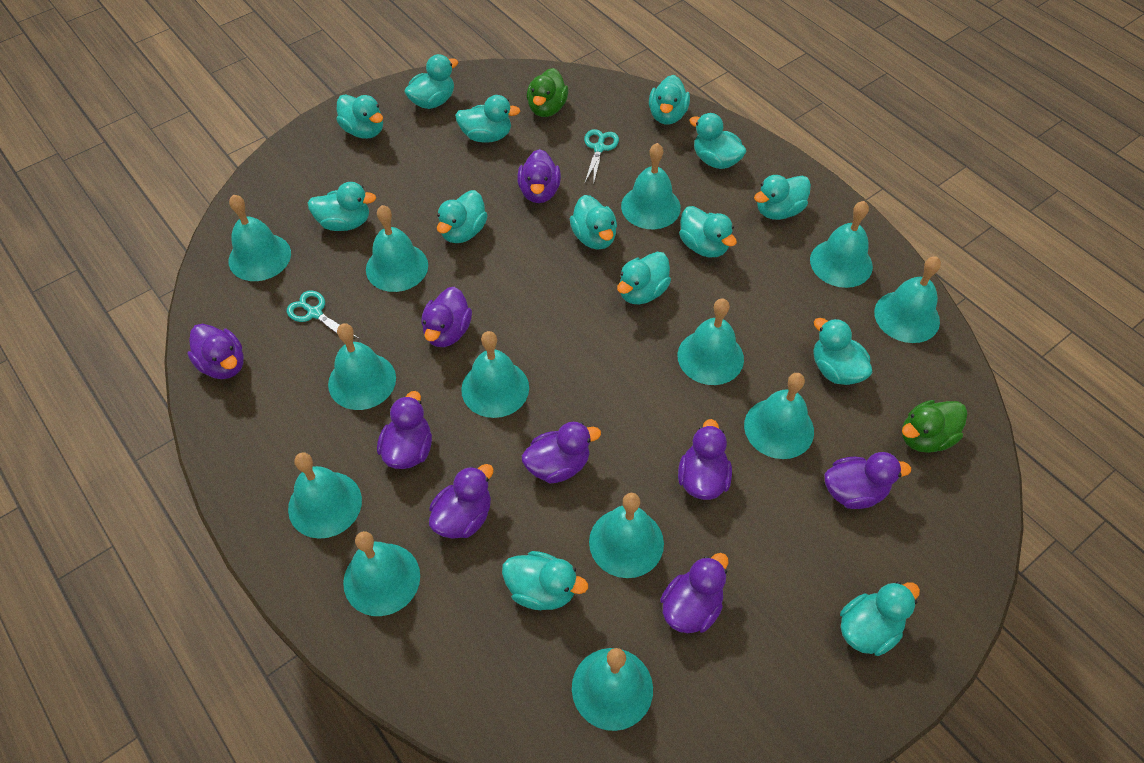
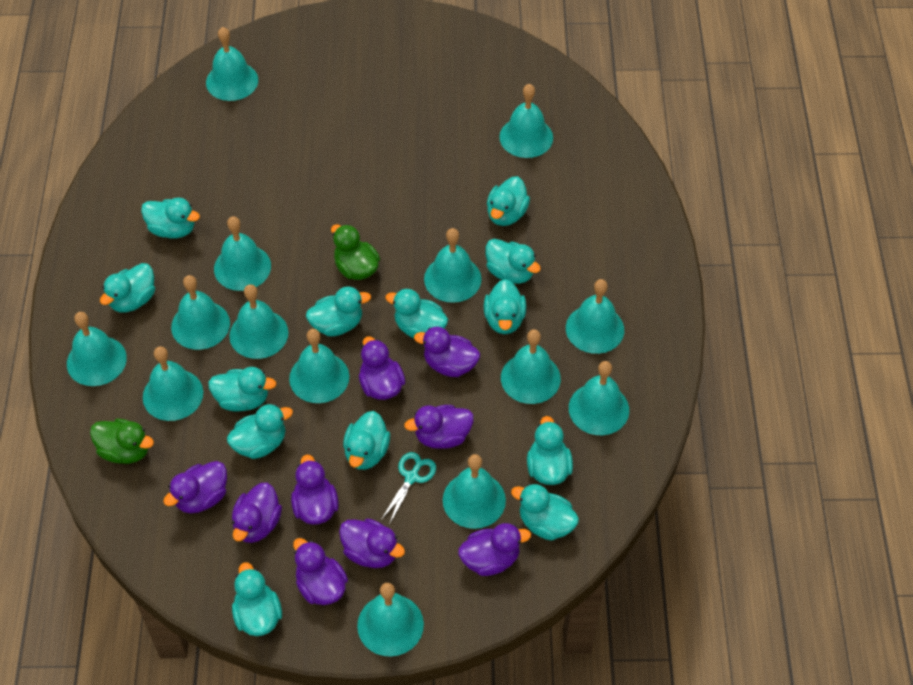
turquoise bell: [229,195,291,281] [288,453,362,539] [328,323,396,410] [343,531,420,616] [366,205,428,292] [461,331,529,418] [572,648,653,731] [589,493,664,578] [621,143,681,229] [678,298,744,385] [744,373,814,459] [810,201,873,288] [874,256,941,343] = 13 -> [67,312,127,386] [143,346,203,421] [171,275,230,350] [206,27,258,101] [214,216,271,291] [229,284,288,359] [289,329,349,403] [357,583,424,657] [424,228,482,303] [443,454,506,529] [499,84,553,158] [501,329,561,404] [566,279,624,354] [569,361,629,435] = 14
turquoise duck: [308,182,376,231] [336,95,383,139] [404,54,458,109] [437,190,488,243] [455,95,520,143] [502,551,588,610] [570,195,617,250] [617,252,671,304] [649,75,690,125] [679,206,737,257] [689,113,746,169] [754,175,811,220] [813,318,872,385] [840,582,920,656] = 14 -> [100,263,155,313] [141,198,200,238] [208,367,277,412] [227,404,293,459] [232,562,282,636] [306,286,371,336] [343,411,390,470] [385,289,448,338] [483,279,526,334] [486,239,541,284] [487,176,530,226] [511,484,579,541] [527,416,573,485] = 13
turquoise scissors: [287,290,360,339] [584,129,619,185] = 2 -> [381,452,436,525] = 1

